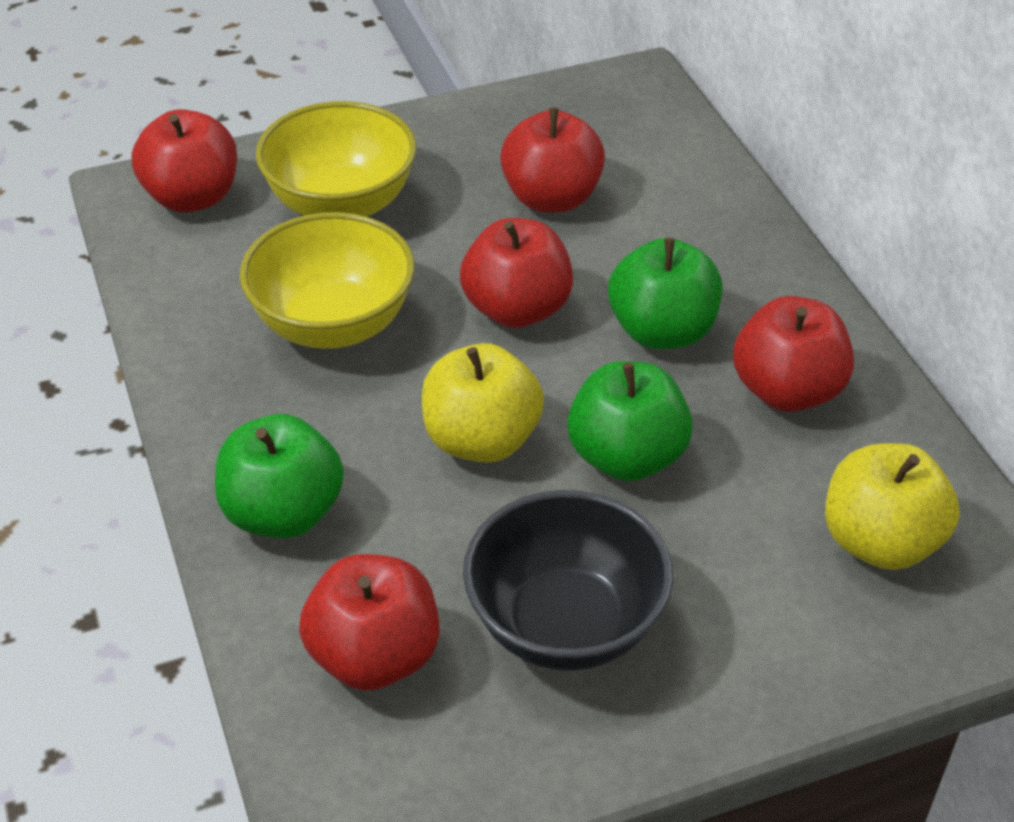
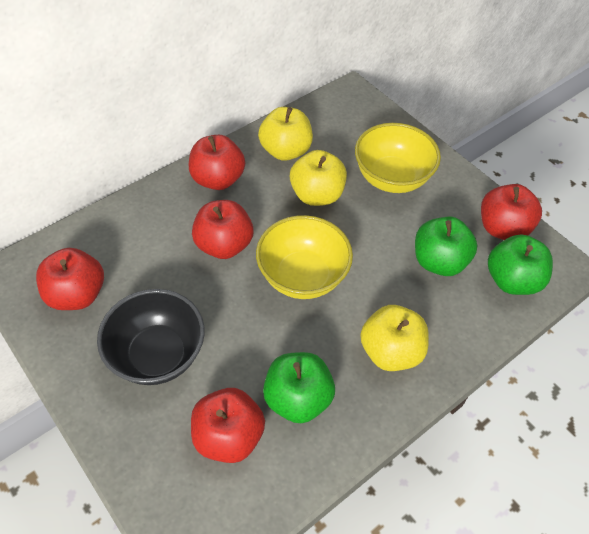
yellow apple: [422,343,544,463] [825,443,960,570] = 2 -> [258,107,313,161] [290,150,347,206] [360,305,429,371] = 3

